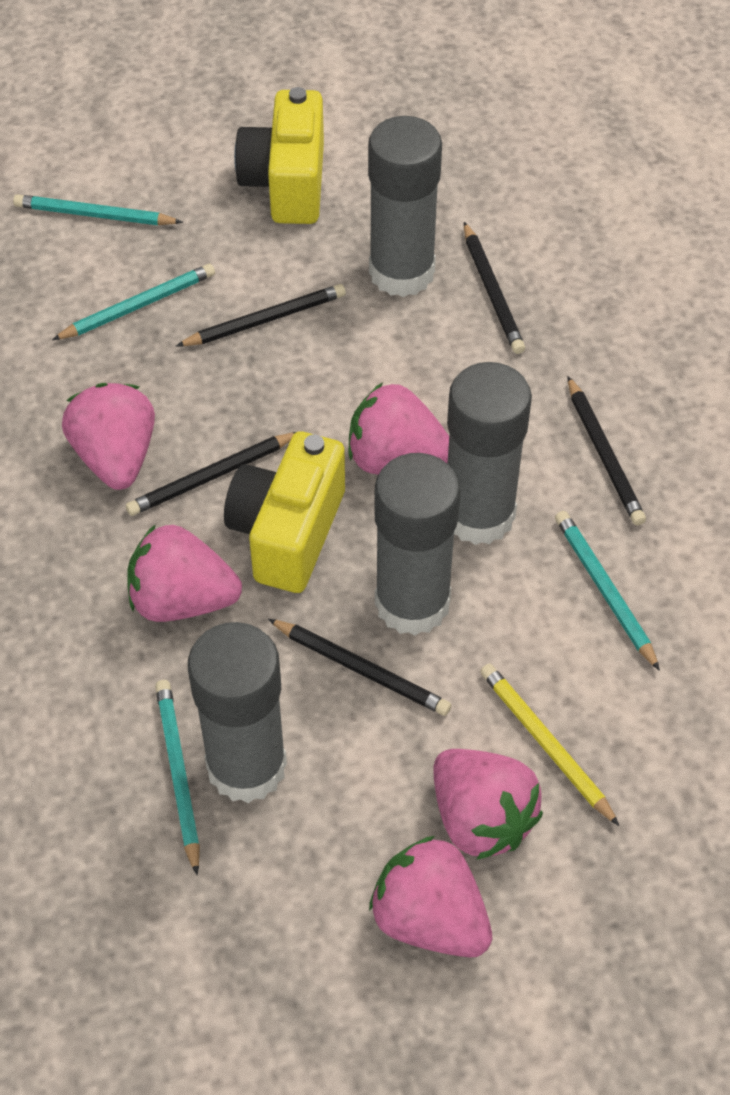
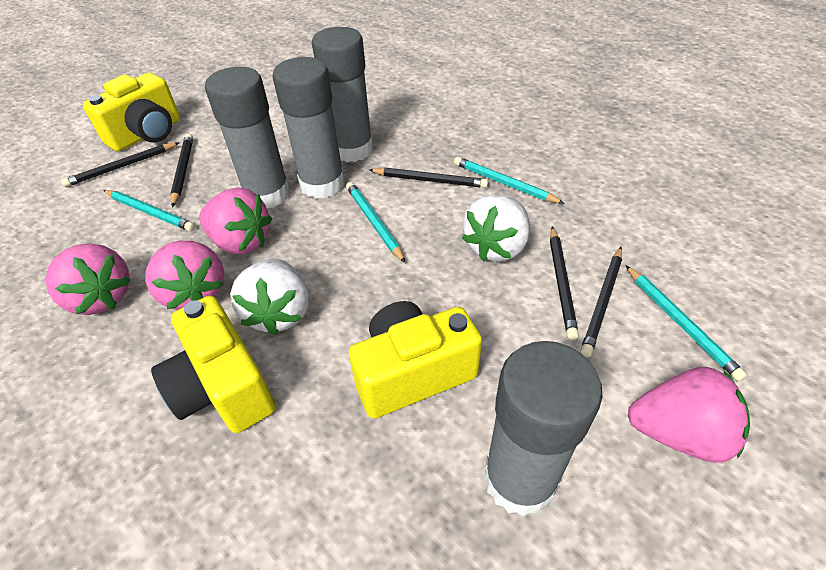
pink strawberry: [62,383,155,490] [127,524,242,622] [349,382,449,475] [369,836,492,957] [433,749,543,860] = 5 -> [46,243,131,315] [145,241,224,310] [199,188,272,255] [628,367,750,463] = 4
white strawberry: none = 0 -> [230,259,309,335] [462,194,530,262] = 2
yellow camera: [224,431,345,593] [234,87,324,224] = 2 -> [83,73,180,152] [151,296,276,433] [349,301,482,419] = 3
yellow pencil: [480,664,619,826] = 1 -> none = 0

